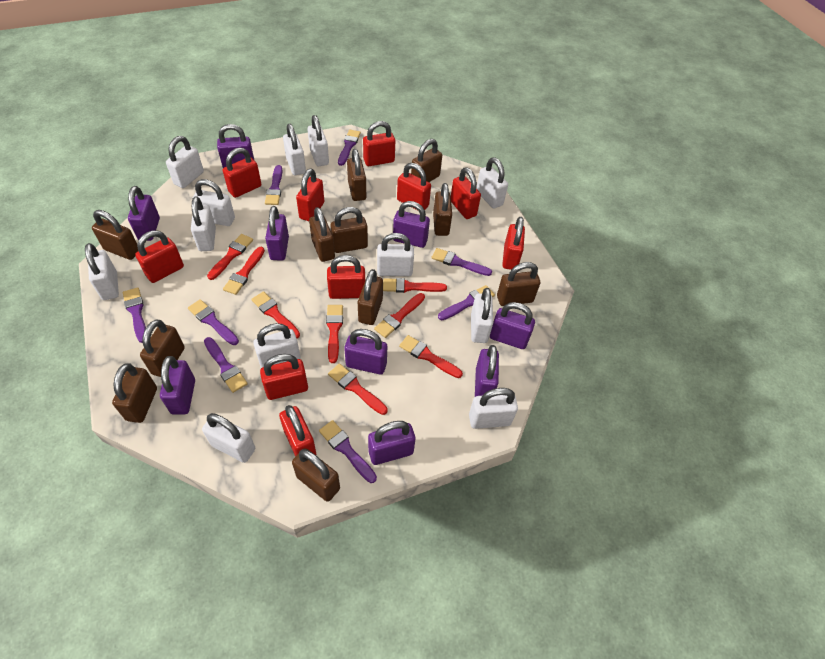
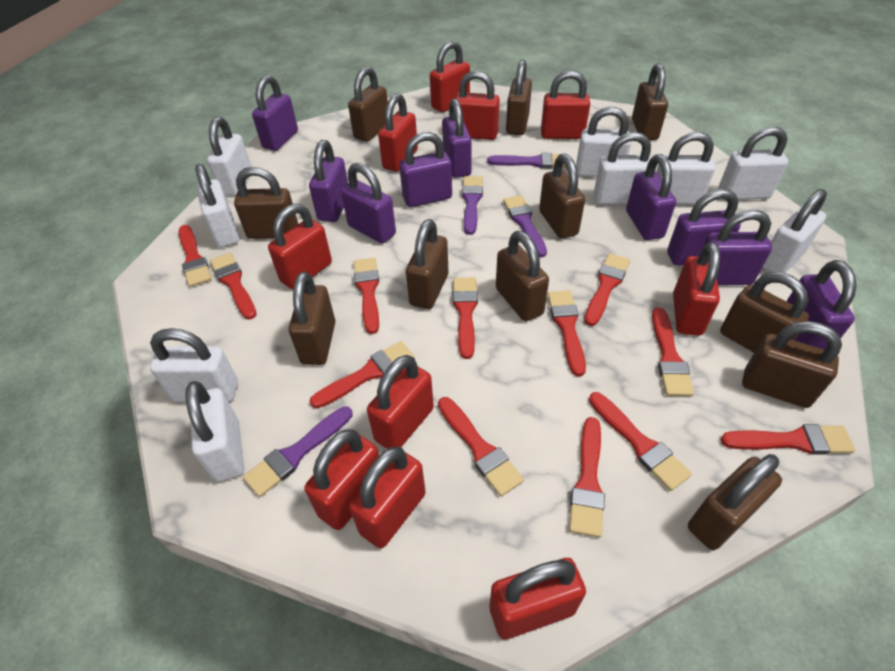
purple brush: [123,287,146,343] [188,299,239,345] [204,337,248,393] [265,165,283,205] [319,420,377,483] [338,130,361,166] [432,248,492,276] [438,285,495,320] = 8 -> [243,406,352,497] [462,176,483,235] [487,153,567,168] [503,195,547,257] = 4
red brush: [207,234,253,280] [223,247,265,295] [251,291,300,338] [326,305,343,363] [328,363,388,415] [374,293,425,338] [383,278,447,293] [399,335,463,378] = 8 -> [179,225,212,287] [210,252,257,320] [310,341,415,408] [354,258,379,334] [438,397,524,497] [453,277,478,359] [548,290,586,376] [569,417,605,538] [584,253,630,326] [589,392,692,491] [652,307,694,396] [721,424,855,455] = 12
white padlock: [85,243,119,300] [166,136,204,188] [191,196,216,251] [192,179,235,226] [202,413,255,463] [253,323,300,368] [283,124,306,175] [307,115,329,166] [377,233,414,276] [469,388,518,429] [471,288,493,343] [476,157,508,209] = 12 -> [150,328,238,402] [185,381,244,482] [195,164,239,248] [207,117,252,196] [576,107,631,177] [594,132,651,205] [656,132,715,205] [719,127,788,200] [763,189,827,273] = 9

